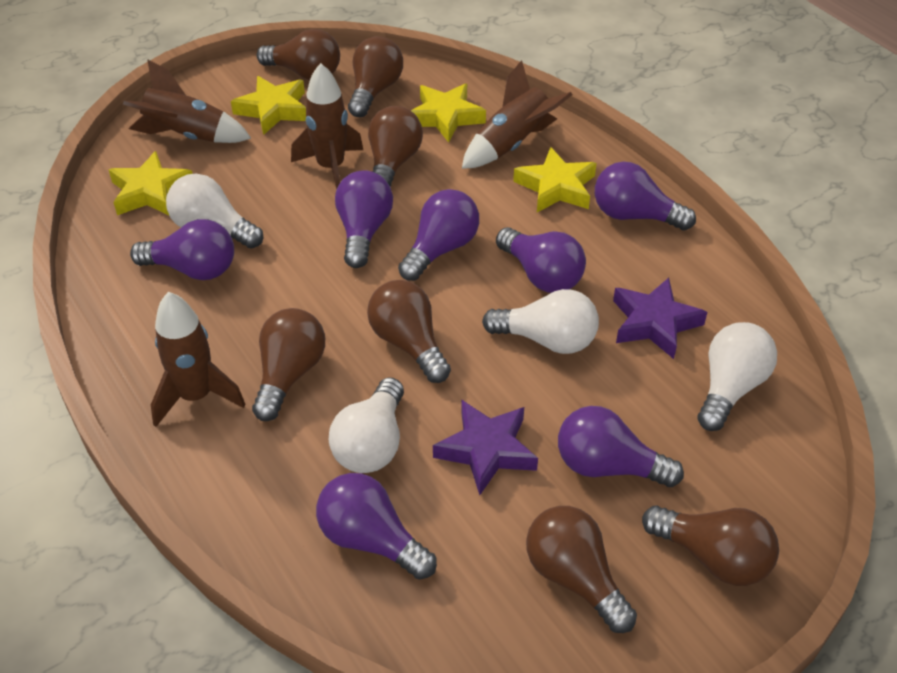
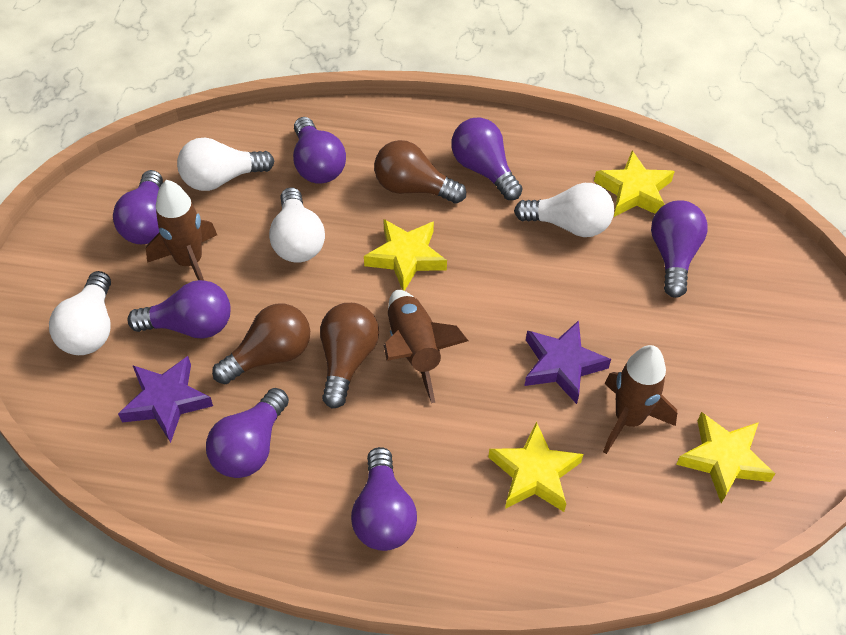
brown light bulb: [252,308,325,421] [257,29,340,80] [348,36,403,117] [367,280,451,383] [368,106,423,186] [526,506,637,633] [642,506,779,586] = 7 -> [212,304,310,384] [320,303,379,409] [374,140,466,204] = 3
brown rocket: [123,59,251,143] [151,292,246,427] [291,63,363,189] [462,60,572,169] = 4 -> [146,180,217,281] [384,290,468,403] [603,345,677,454] = 3

